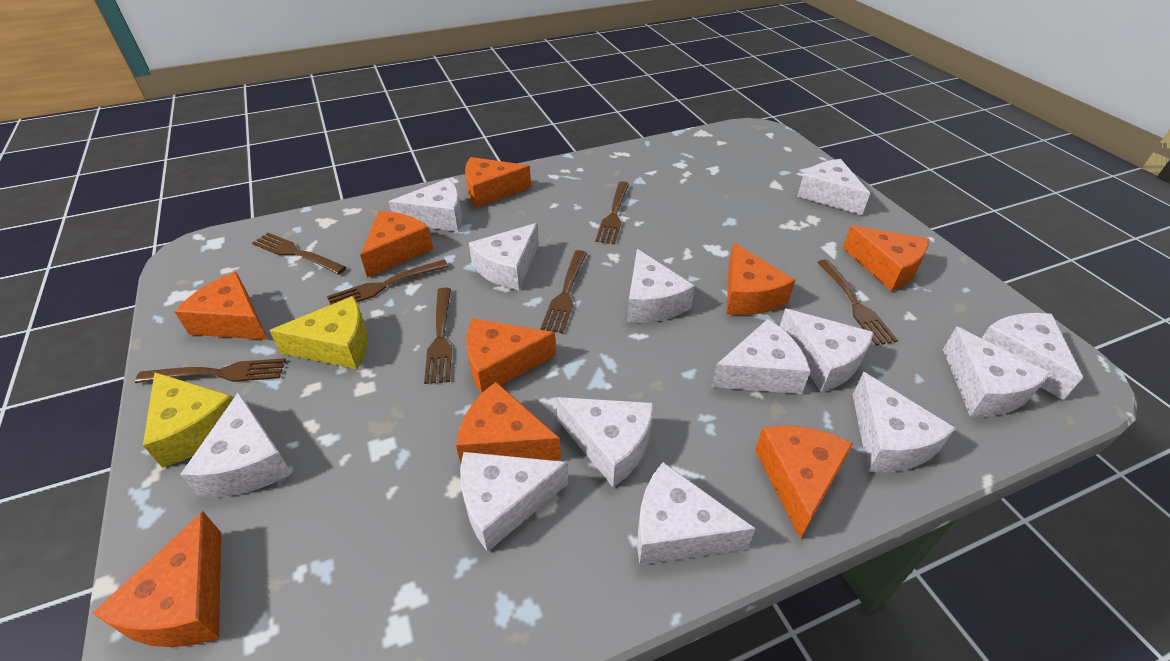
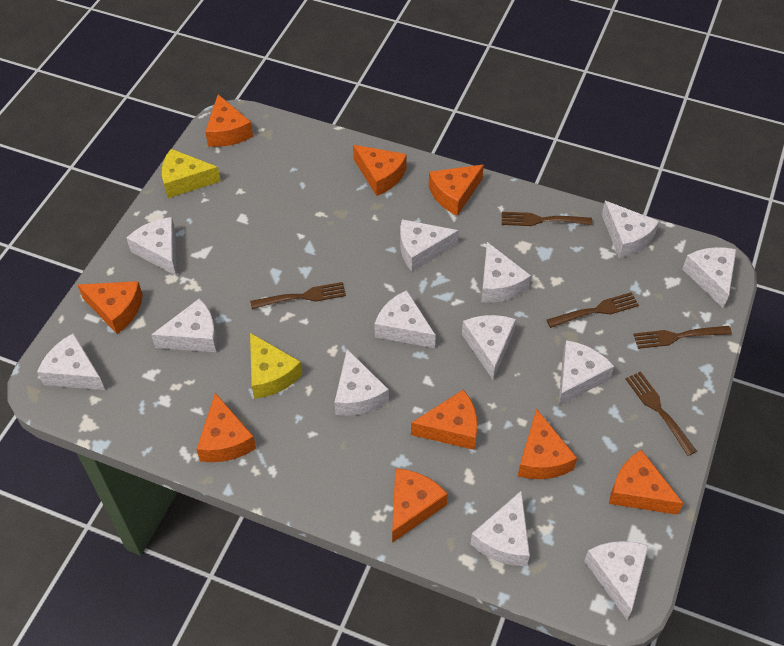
brown fork: [135,358,286,383] [252,233,346,275] [327,260,449,305] [424,288,452,384] [541,250,587,333] [595,181,629,244] [817,259,898,346] = 7 -> [250,282,346,309] [502,212,592,226] [547,292,639,328] [626,371,697,456] [633,326,732,349] = 5

